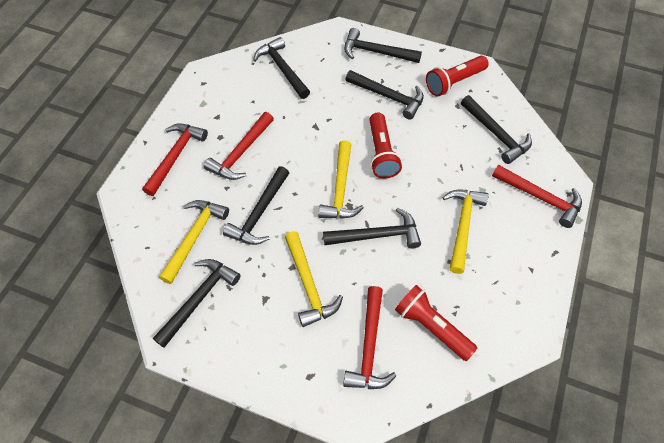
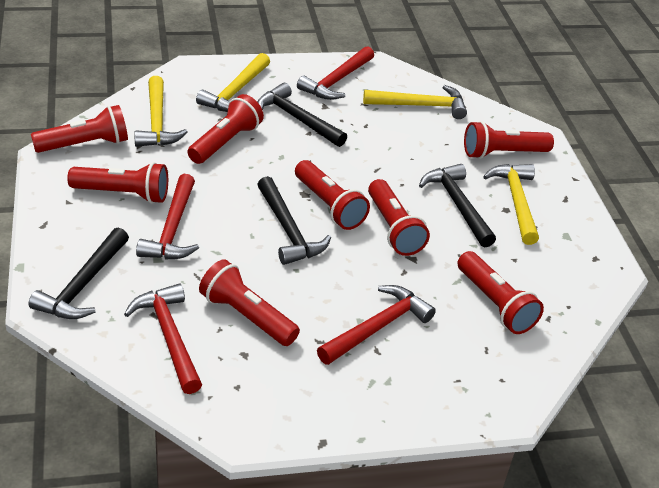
black hammer: [153,259,241,348] [223,166,289,245] [253,37,310,99] [323,208,421,249] [344,28,422,63] [345,70,424,120] [461,95,532,164] = 7 -> [29,228,129,319] [257,83,347,147] [257,176,331,265] [419,164,496,248] = 4
red flashlight: [369,112,402,179] [395,285,477,361] [426,56,489,96] = 3 -> [31,105,128,153] [67,162,168,204] [187,94,264,164] [199,259,300,346] [295,160,370,230] [368,179,430,256] [457,251,544,334] [464,121,554,159] = 8

